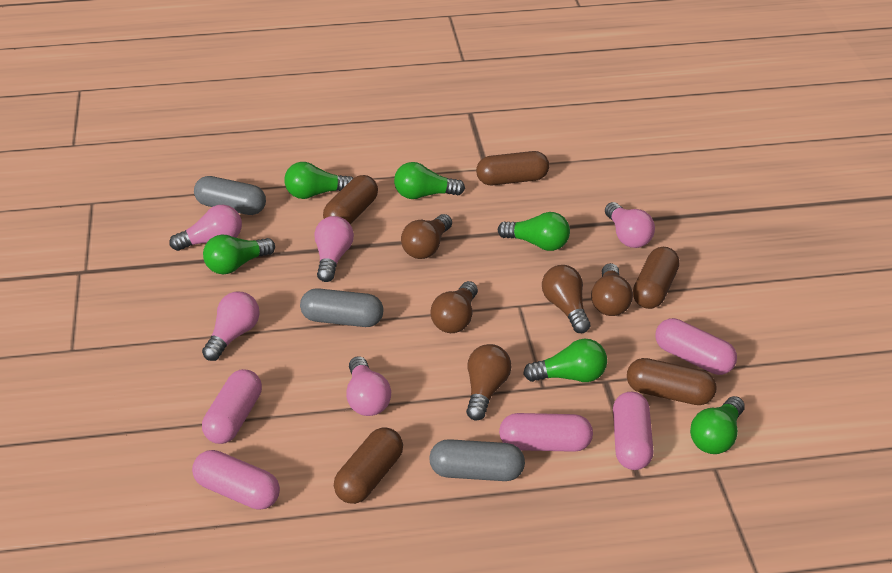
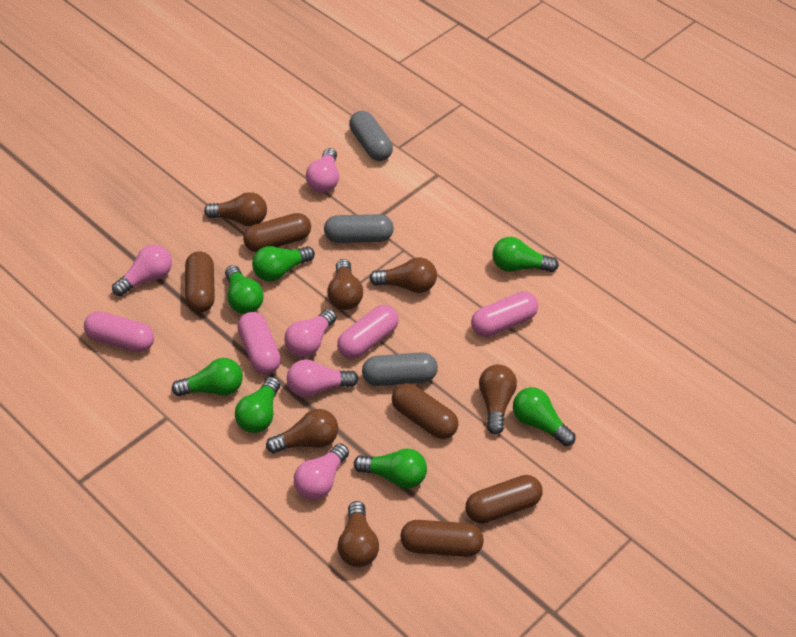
brown light bulb: [401,214,452,259] [431,281,478,333] [466,344,512,421] [542,265,590,333] [591,263,633,316] = 5 -> [204,192,267,226] [266,409,338,453] [327,259,363,310] [338,501,379,567] [369,257,437,293] [479,365,517,434] = 6
green light bulb: [203,235,275,274] [284,162,353,199] [394,162,465,199] [498,212,570,251] [523,339,607,382] [690,396,745,454] = 6 -> [172,358,243,396] [225,265,264,314] [235,377,280,433] [252,246,315,281] [354,448,427,488] [492,237,559,272] [513,387,576,446] = 7
pink capsule: [192,450,280,510] [202,369,262,444] [499,413,593,452] [613,392,654,470] [655,318,737,375] = 5 -> [84,311,154,352] [238,312,281,374] [337,305,399,359] [471,292,538,337] = 4

